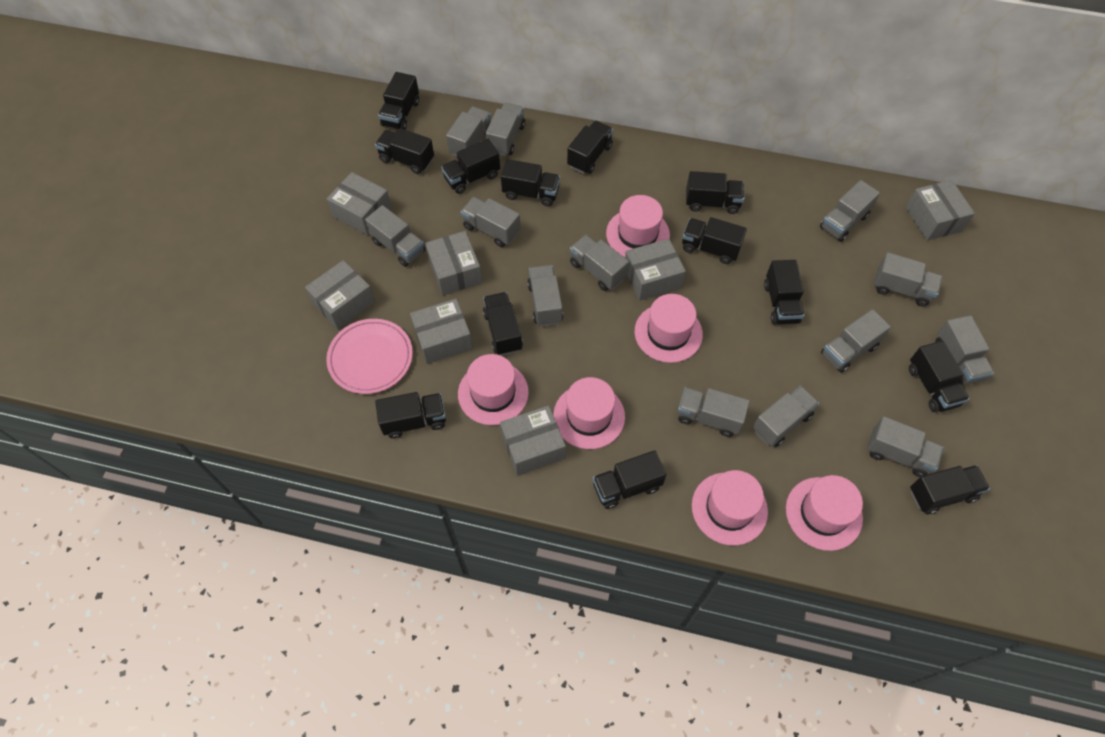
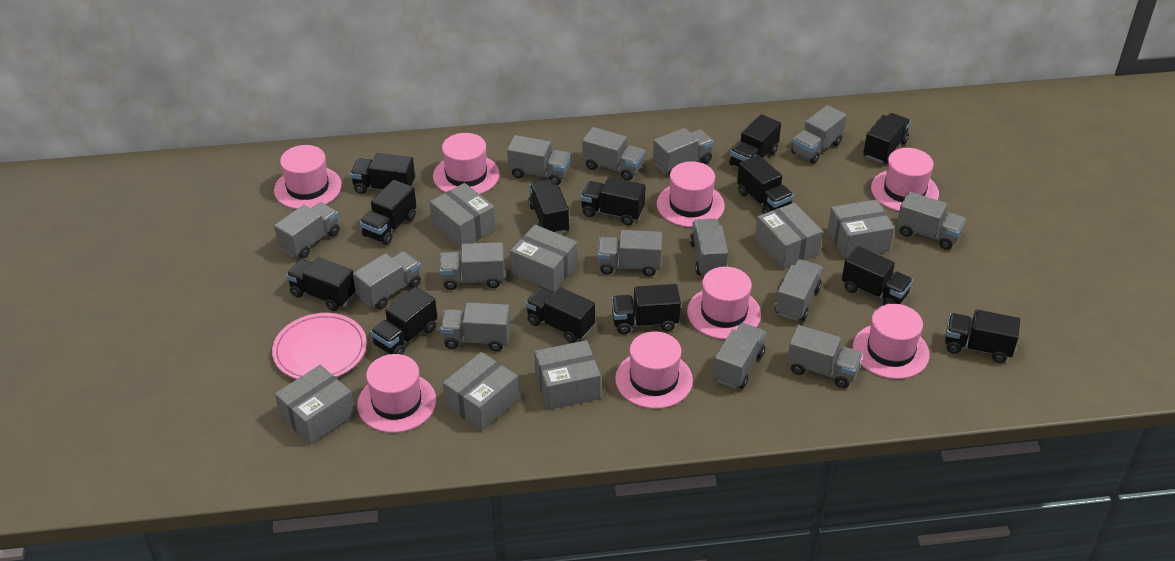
grey truck: [365,205,425,267] [446,107,491,156] [461,197,521,247] [486,103,525,156] [527,265,563,326] [570,235,629,291] [678,387,750,437] [753,385,819,447] [820,180,880,242] [821,309,891,373] [867,416,944,477] [874,252,942,306] [935,315,994,385] = 13 -> [274,202,340,258] [353,251,421,309] [440,242,505,290] [440,302,511,351] [507,135,570,185] [582,127,645,180] [597,230,662,276] [653,128,714,174] [690,219,728,276] [713,323,766,389] [775,259,822,321] [787,325,862,388] [791,105,847,164] [897,191,966,250] = 14
pink hat: [458,354,529,425] [553,377,625,449] [606,195,670,257] [634,294,703,363] [692,470,768,546] [786,475,863,551] = 6 -> [274,145,342,209] [357,354,436,433] [433,133,499,194] [615,331,693,409] [657,162,725,227] [687,267,761,339] [853,304,930,379] [871,148,939,211] = 8

